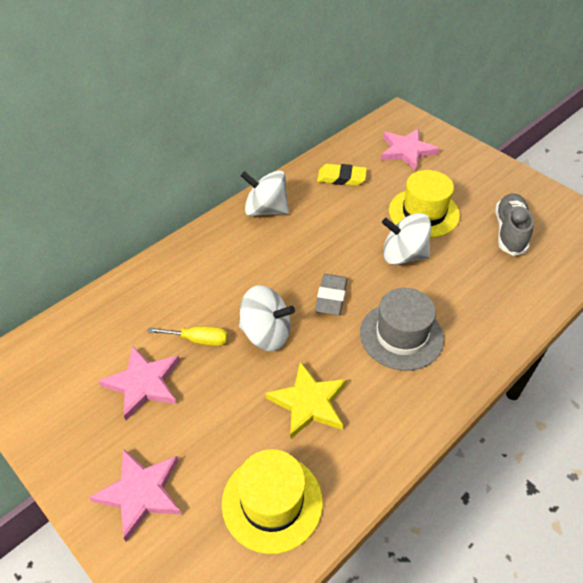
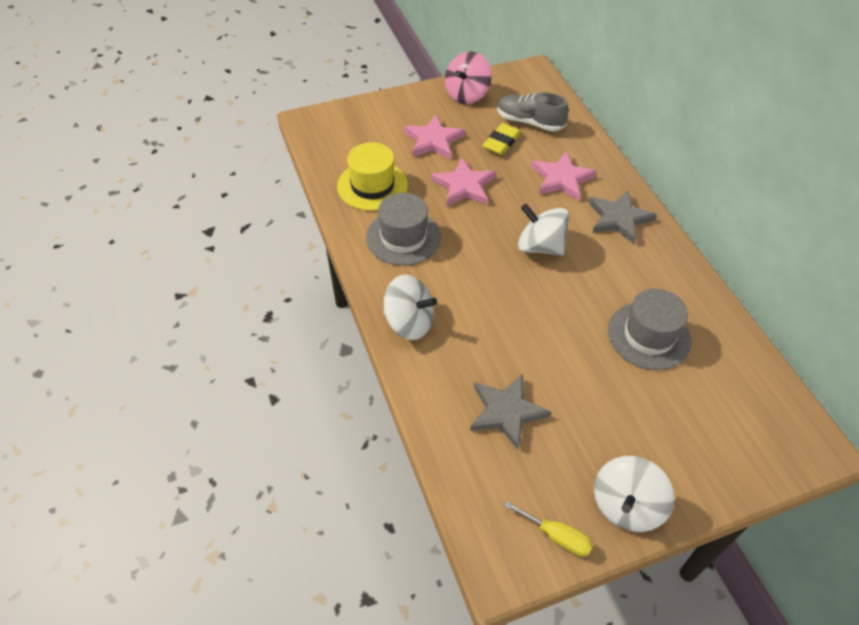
grey eraser: [315,274,347,315] = 1 -> none = 0
grey hat: [360,288,444,371] = 1 -> [366,193,441,266] [608,289,691,370] = 2
grey star: none = 0 -> [470,374,551,450] [589,190,657,244] = 2
pink spinning top: none = 0 -> [445,52,492,104] = 1
yellow hat: [222,449,323,554] [389,170,460,238] = 2 -> [337,142,408,211] = 1
yellow star: [265,362,347,439] = 1 -> none = 0

